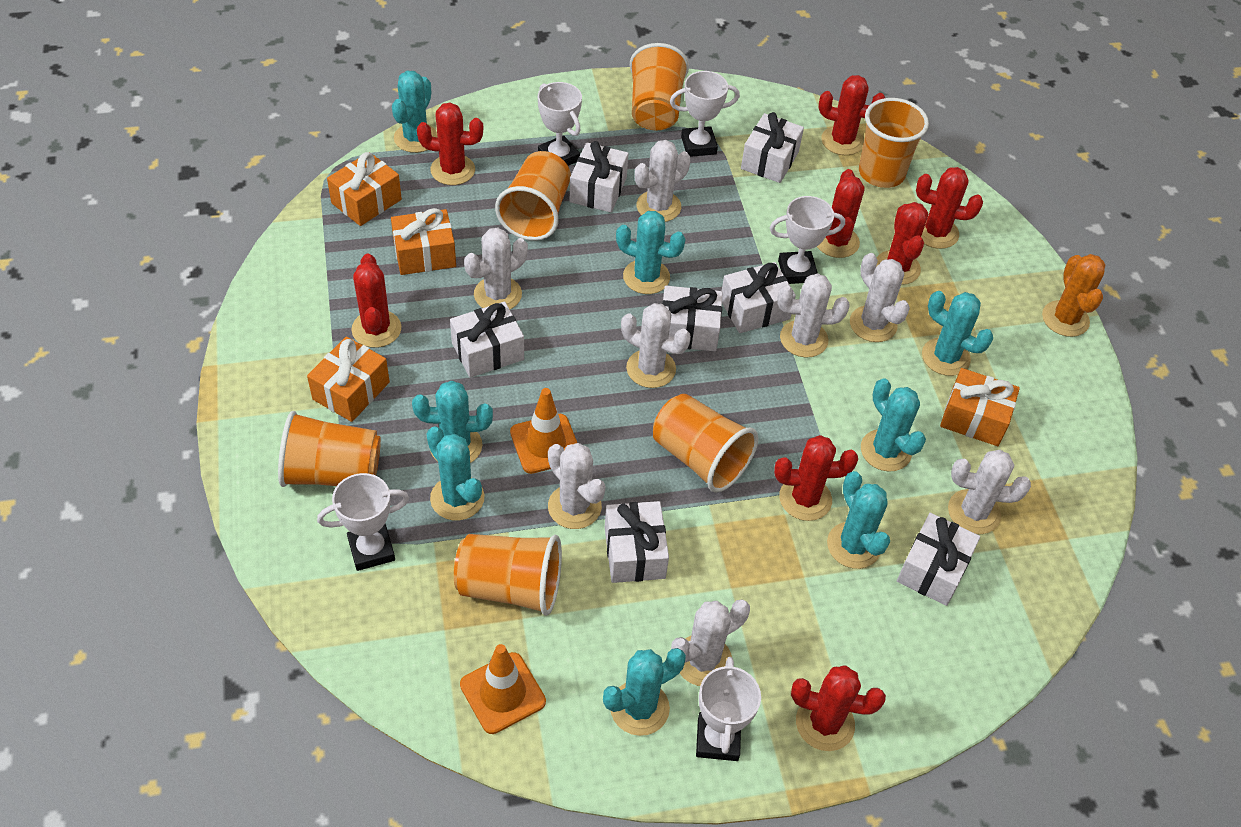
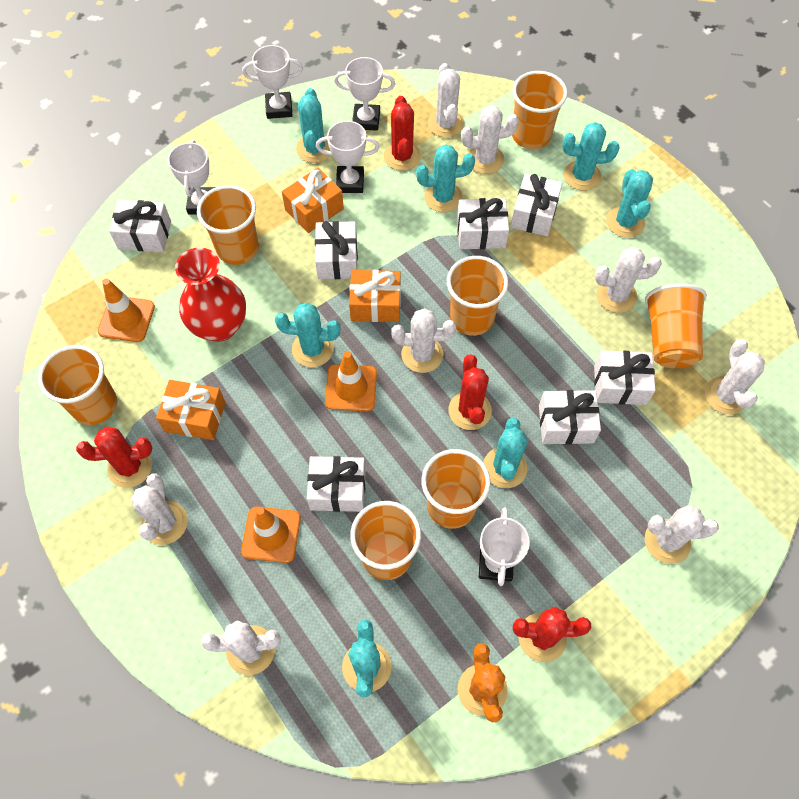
orange cup: [278,411,381,487] [454,534,562,616] [495,151,571,241] [630,43,689,130] [653,394,758,493] [859,98,929,188] = 6 -> [38,345,117,425] [197,185,259,265] [350,501,421,580] [421,449,490,529] [447,256,508,336] [512,71,568,149] [645,283,707,368] = 7
orange gift: [307,337,390,422] [327,152,402,226] [391,208,456,275] [940,368,1020,446] = 4 -> [156,380,225,440] [282,168,344,233] [349,270,401,322] = 3
orange traffic cone: [460,644,546,734] [510,388,577,474] = 2 -> [98,279,155,342] [241,507,301,563] [325,351,377,411] = 3
red cactus: [351,254,401,348] [417,103,483,185] [774,435,858,521] [791,665,886,751] [817,169,864,258] [818,75,885,155] [876,202,928,285] [916,167,983,249] = 8 -> [76,426,152,488] [384,96,421,171] [449,354,492,430] [513,607,591,662] = 4
red vase: none = 0 -> [175,248,246,342] = 1
turquoise cactus: [392,71,438,153] [412,381,493,463] [427,426,484,520] [603,648,686,736] [616,211,685,294] [827,471,890,569] [861,378,926,472] [922,291,993,376] = 8 -> [275,303,341,367] [296,88,331,163] [342,620,392,697] [416,144,475,213] [483,418,527,488] [562,122,619,191] [606,169,653,238] = 7

